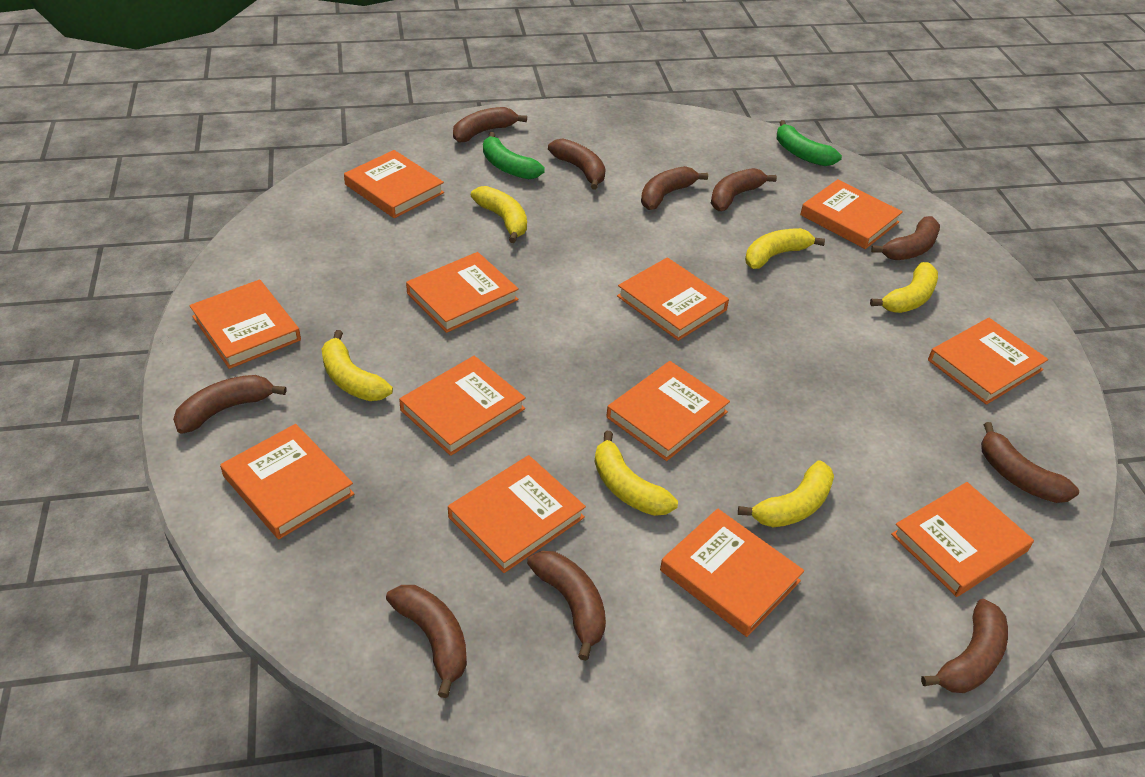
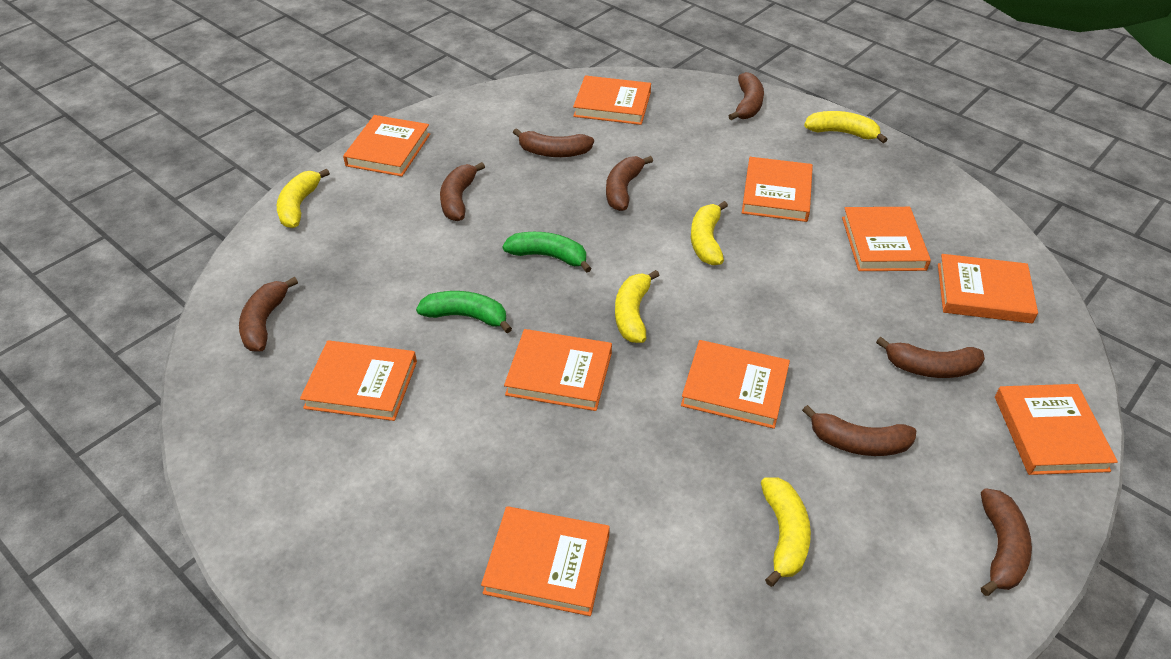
brown banana: [173,375,286,433] [386,585,467,698] [453,107,527,142] [527,551,606,661] [548,139,606,190] [641,166,708,210] [711,168,777,211] [871,216,940,260] [921,599,1008,693] [981,422,1079,503] = 10 -> [239,277,298,352] [440,162,485,221] [513,128,594,157] [606,156,653,211] [729,72,764,120] [802,405,916,456] [876,337,985,378] [981,488,1032,596] = 8
orange book: [189,280,301,369] [220,424,354,539] [344,150,444,218] [399,356,526,456] [406,252,519,333] [448,455,586,573] [606,361,730,461] [617,257,729,341] [660,508,804,637] [800,179,903,249] [891,482,1034,597] [928,318,1048,405] = 12 -> [300,341,417,421] [343,115,430,177] [481,506,610,616] [504,329,612,411] [573,75,651,125] [681,340,790,429] [742,157,813,222] [842,207,931,271] [938,254,1038,323] [995,384,1118,475] = 10
yellow banana: [321,330,393,401] [471,186,527,243] [595,431,678,516] [738,460,834,528] [745,228,825,269] [870,262,938,313] = 6 -> [277,168,330,228] [615,270,659,343] [691,201,728,265] [761,477,811,587] [804,111,888,143] = 5

